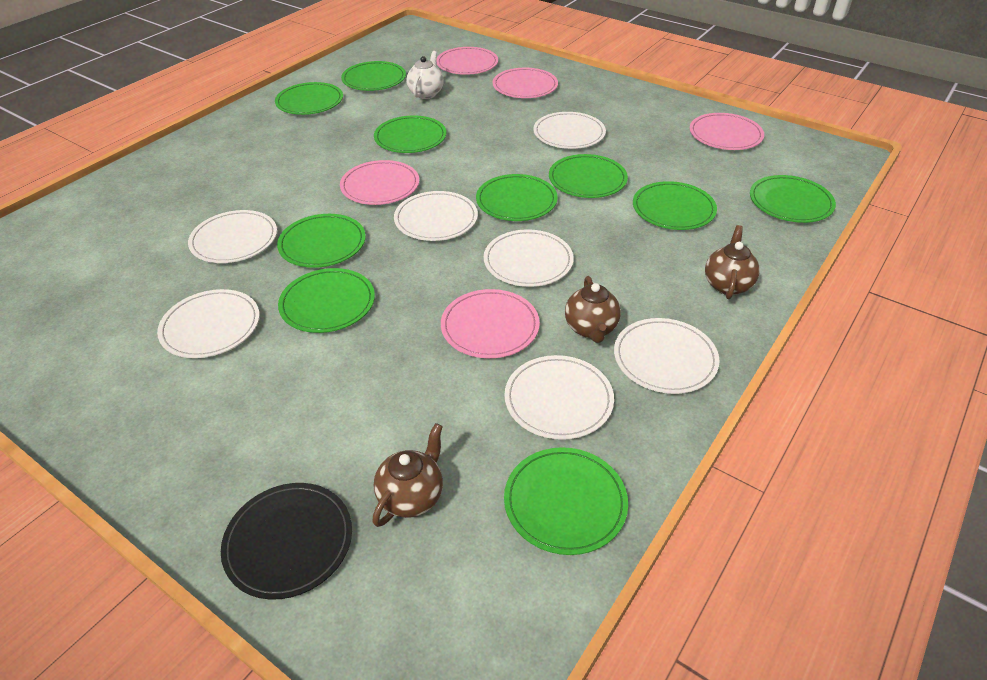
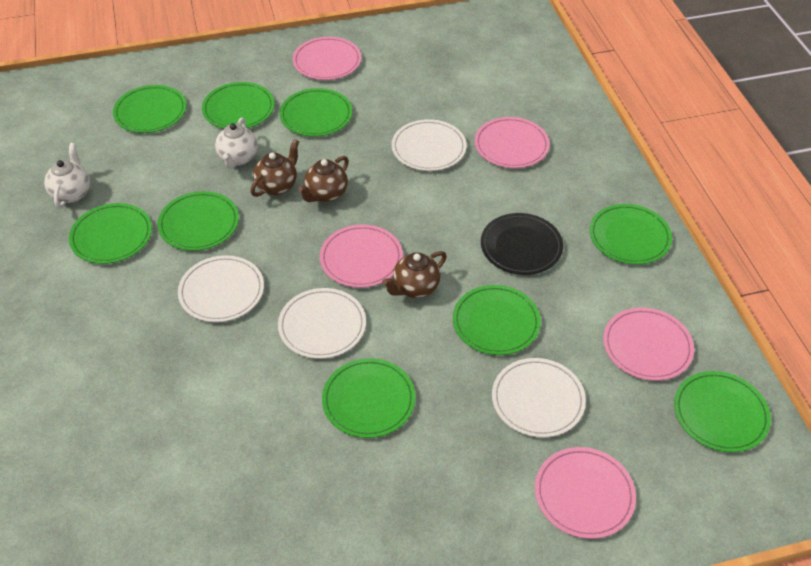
green plate: [275,82,343,115] [277,214,366,268] [278,268,375,333] [341,61,406,91] [374,116,447,153] [476,174,558,221] [504,447,628,555] [549,154,628,198] [633,181,717,230] [750,175,836,223] = 10 -> [69,203,152,264] [113,85,186,133] [157,191,239,251] [202,82,275,129] [280,88,352,137] [322,358,416,438] [453,285,541,355] [590,204,672,265] [674,371,771,452] = 9
white plate: [157,289,260,358] [188,210,277,263] [394,191,478,241] [484,229,574,287] [504,355,614,440] [533,112,606,149] [614,318,720,394] = 7 -> [178,255,264,322] [278,288,366,359] [391,119,467,171] [492,358,586,438] = 4
white teapot: [407,51,443,99] = 1 -> [44,143,90,209] [215,118,258,168] = 2

